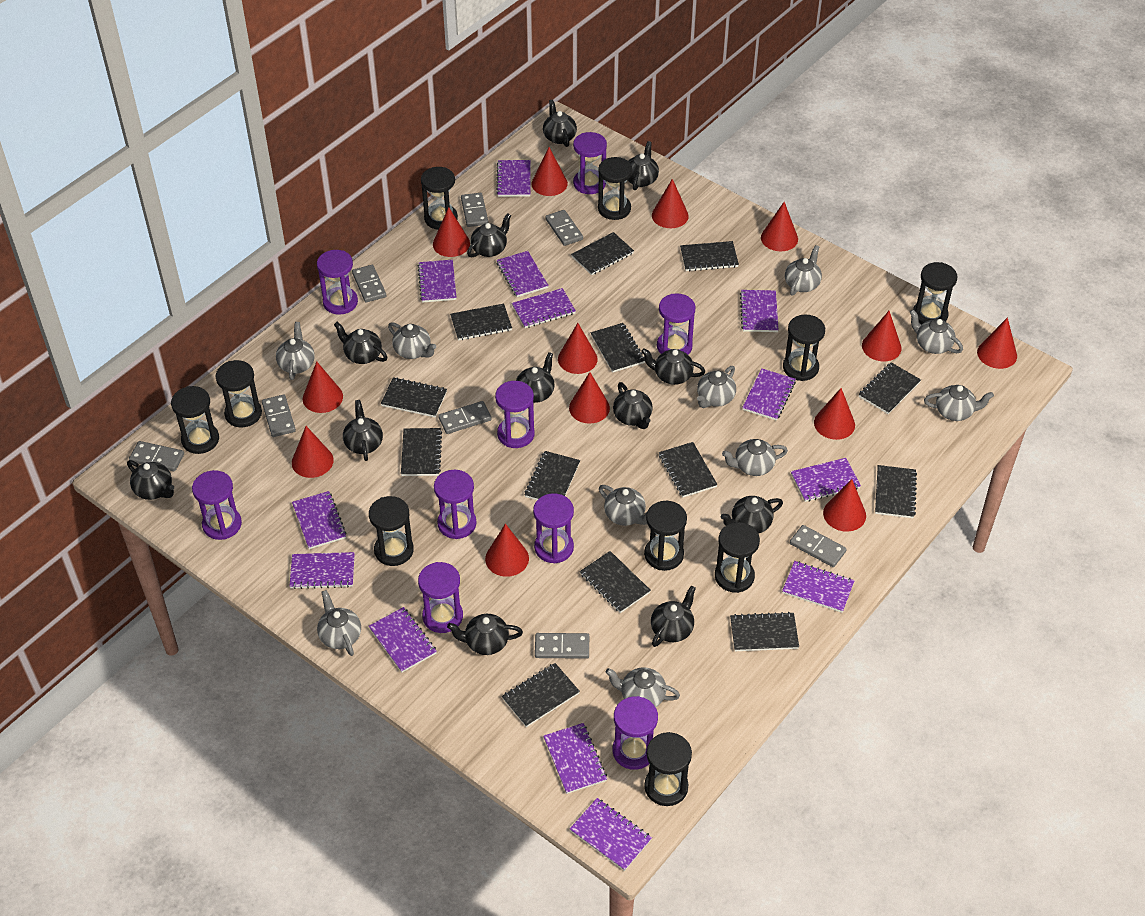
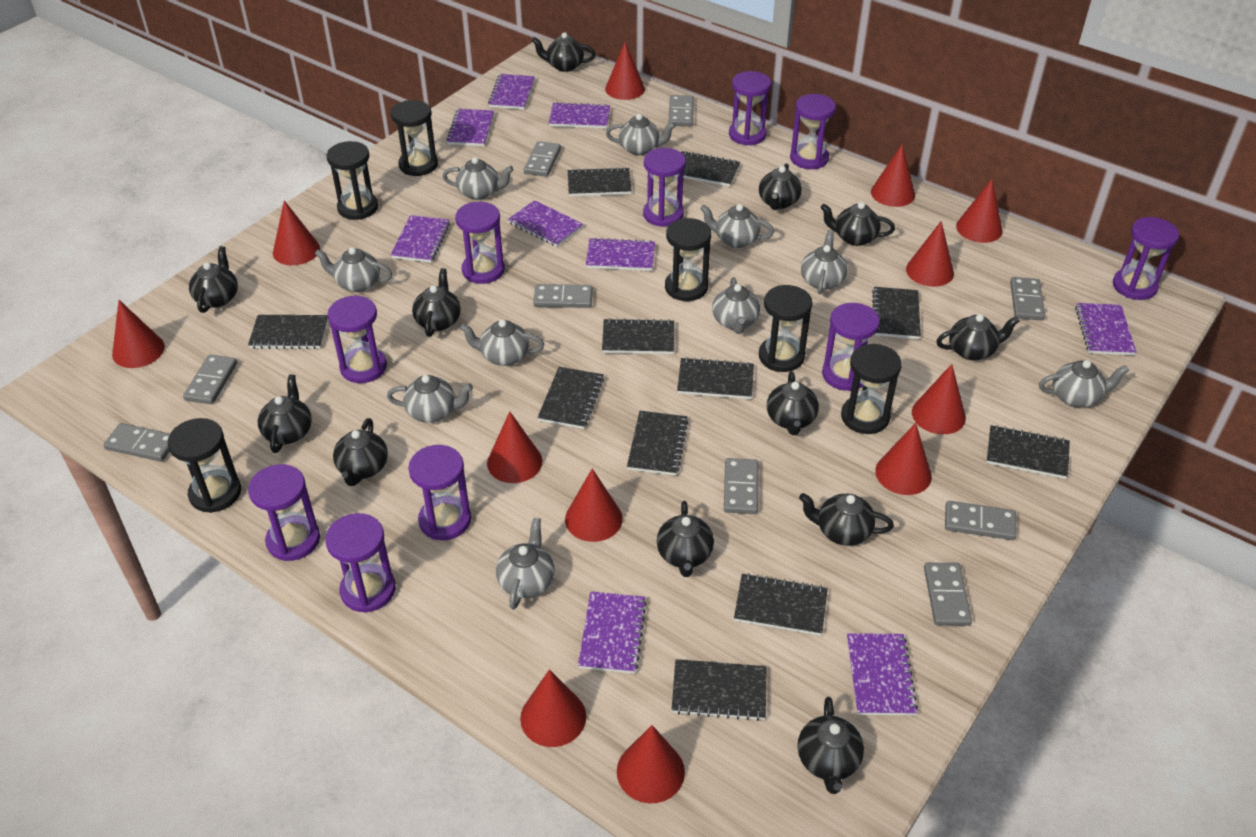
black hourglass: [171,386,219,454] [216,360,262,427] [369,496,414,566] [421,167,458,230] [598,157,632,220] [644,501,687,571] [644,732,692,806] [715,522,760,593] [783,314,825,381] [913,262,957,325] = 10 -> [168,418,241,513] [327,141,378,220] [391,100,438,176] [665,218,711,301] [759,285,812,372] [841,343,902,434] = 6
black notebook: [381,377,447,417] [401,428,442,476] [450,304,512,340] [502,663,580,727] [524,451,580,500] [571,232,634,275] [580,551,651,613] [591,323,645,373] [659,442,718,497] [680,241,739,271] [730,612,799,651] [859,362,921,414] [875,465,917,518] = 13 -> [248,315,328,349] [537,367,604,429] [568,167,632,196] [602,318,674,354] [627,411,688,476] [672,659,767,721] [677,357,754,399] [681,151,740,187] [734,573,828,636] [872,287,921,339] [986,425,1070,479] = 11
grey domino: [129,441,184,471] [262,395,296,437] [352,265,386,303] [438,401,492,434] [461,193,488,227] [535,633,589,659] [545,210,583,246] [790,525,847,567] = 8 -> [103,423,170,462] [183,355,237,404] [524,141,561,177] [533,284,593,308] [669,95,694,126] [724,458,758,514] [924,563,972,626] [945,501,1017,540] [1010,277,1045,320] = 9
purple hourglass: [192,470,242,540] [317,250,358,315] [418,562,463,633] [434,470,477,539] [495,381,535,448] [533,493,574,563] [573,132,607,194] [613,696,658,770] [657,293,696,355] = 9 -> [248,464,320,561] [325,513,396,613] [327,295,387,383] [408,445,471,540] [455,202,505,284] [643,148,686,227] [729,71,771,145] [790,94,836,169] [822,303,880,391] [1113,217,1179,300] = 10
purple notebook: [289,552,355,589] [292,491,346,549] [369,607,437,672] [418,260,457,303] [496,160,531,197] [496,251,549,297] [512,288,576,328] [543,723,607,794] [570,798,652,871] [740,290,779,332] [742,368,796,421] [782,561,855,613] [791,458,861,502] = 13 -> [391,215,450,263] [446,109,494,146] [488,74,535,109] [508,200,583,247] [549,102,610,128] [578,592,647,674] [586,238,655,271] [847,633,918,715] [1075,303,1136,355] = 9
red cone: [292,426,334,478] [303,361,343,413] [433,207,470,257] [485,524,529,577] [531,147,568,196] [558,323,598,374] [569,372,610,424] [652,179,689,228] [761,202,798,251] [814,388,855,440] [823,479,866,532] [862,311,902,361] [977,317,1017,369] = 13 -> [112,300,165,368] [273,200,320,265] [487,411,542,483] [520,669,586,747] [565,468,623,542] [605,42,645,100] [617,725,685,804] [871,144,915,207] [875,423,932,495] [906,221,954,287] [912,364,966,434] [956,179,1003,243] = 12

